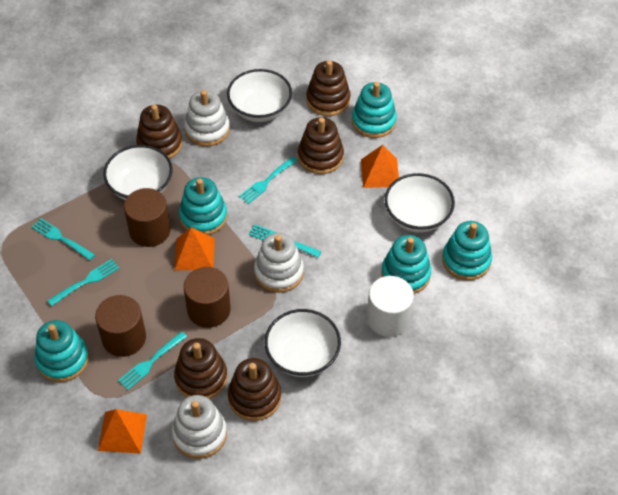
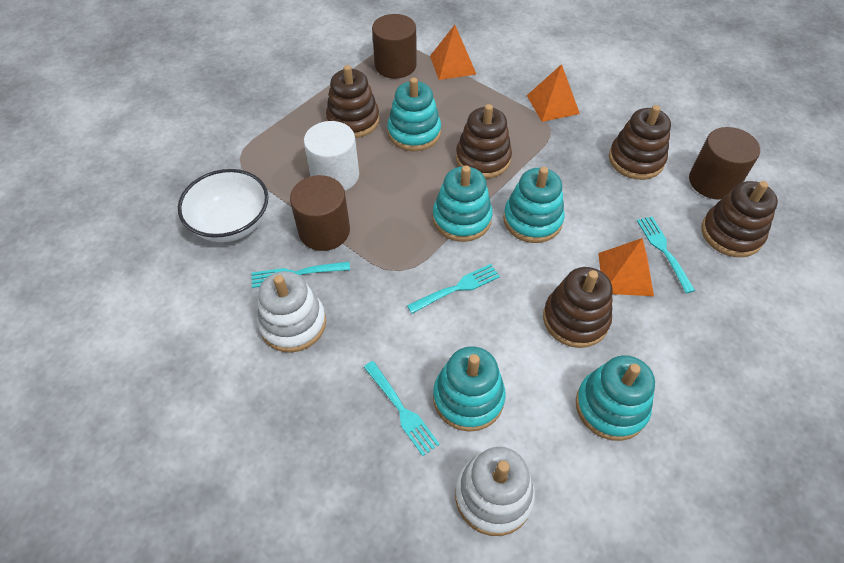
turquoise fork: [32,218,95,260] [47,259,119,306] [118,331,187,390] [239,157,297,204] [249,224,322,257] = 5 -> [251,262,350,288] [364,361,440,456] [407,264,500,314] [637,216,695,293] = 4
white bowl: [103,145,173,200] [227,69,292,122] [265,309,341,377] [385,173,455,233] = 4 -> [178,169,268,242] = 1
white stacking toy: [172,395,227,459] [184,90,230,146] [254,233,304,293] = 3 -> [257,271,326,353] [455,447,535,536] = 2

